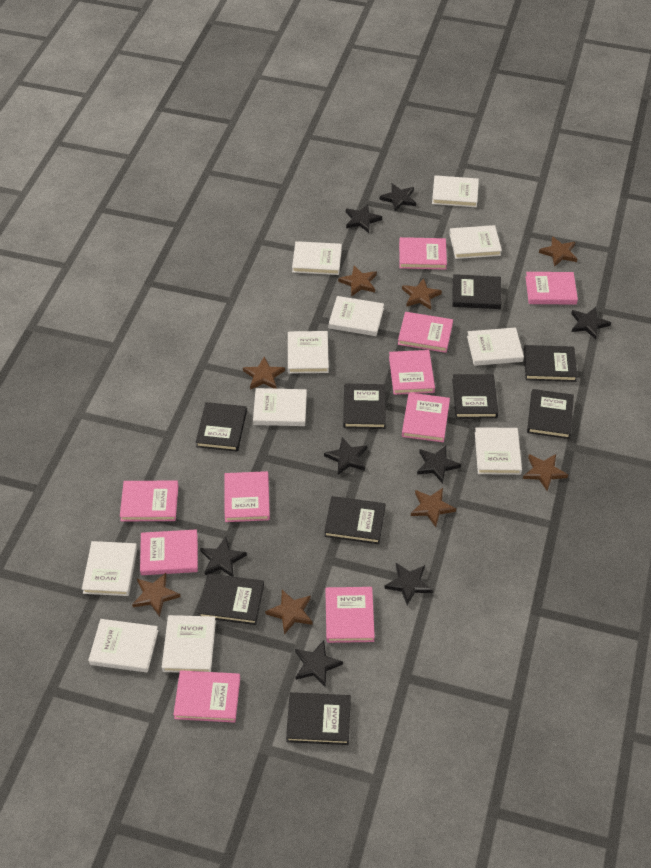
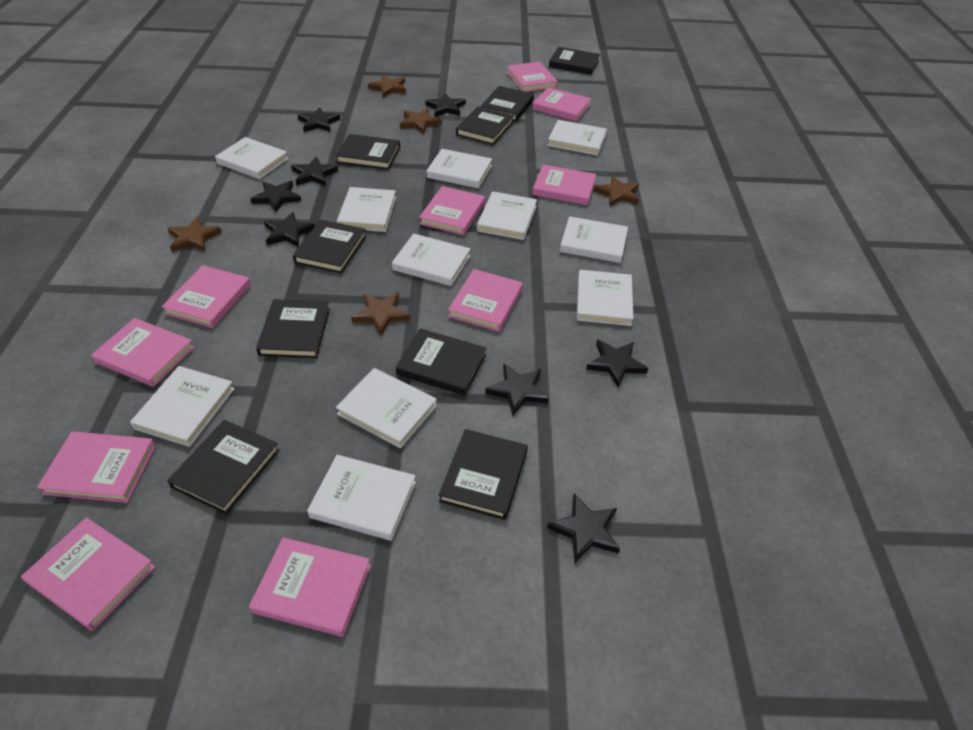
brown star: [132,573,180,617] [243,356,285,390] [265,590,313,634] [338,265,377,297] [402,278,442,310] [411,488,456,527] [523,454,568,491] [539,236,577,267] = 8 -> [168,217,222,252] [351,293,410,335] [368,74,406,98] [400,108,441,134] [594,176,639,206] = 5

